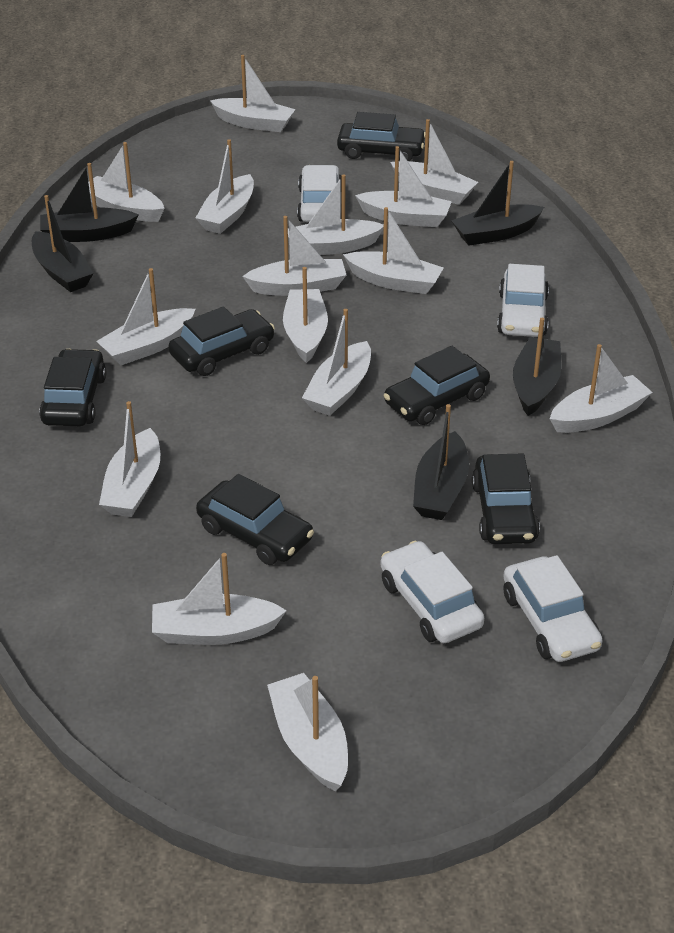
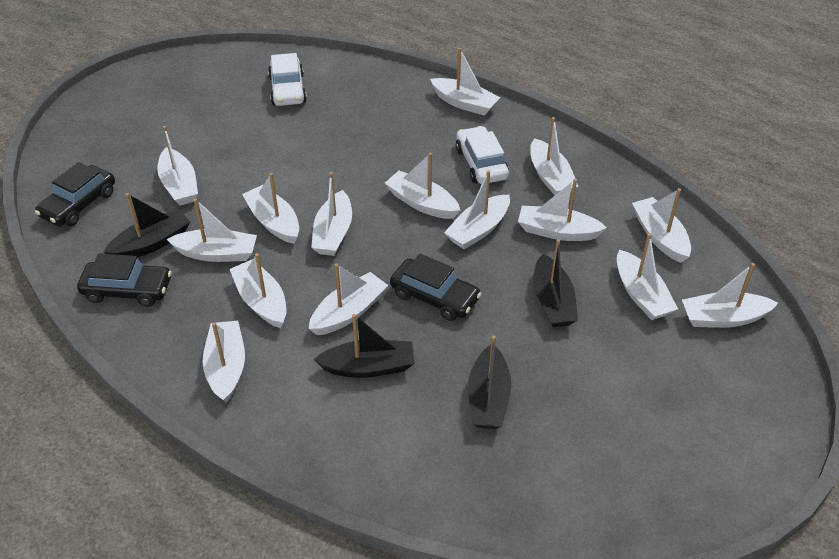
black boat: [32,195,94,292] [40,163,139,242] [413,404,469,520] [451,161,544,246] [513,318,561,416] = 5 -> [103,193,190,257] [314,314,415,378] [468,335,511,429] [533,239,578,327] = 4
black car: [39,349,106,426] [169,306,275,376] [196,474,314,565] [337,112,425,161] [384,346,490,425] [472,453,540,544] = 6 -> [35,162,115,226] [77,253,172,307] [390,254,481,321] = 3
white car: [297,165,342,222] [380,541,484,643] [497,264,549,337] [503,555,603,662] = 4 -> [268,53,307,106] [456,126,509,184] = 2

